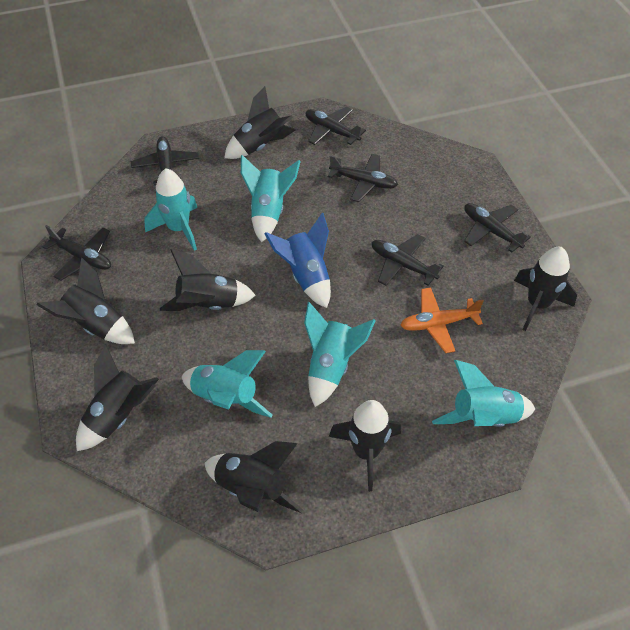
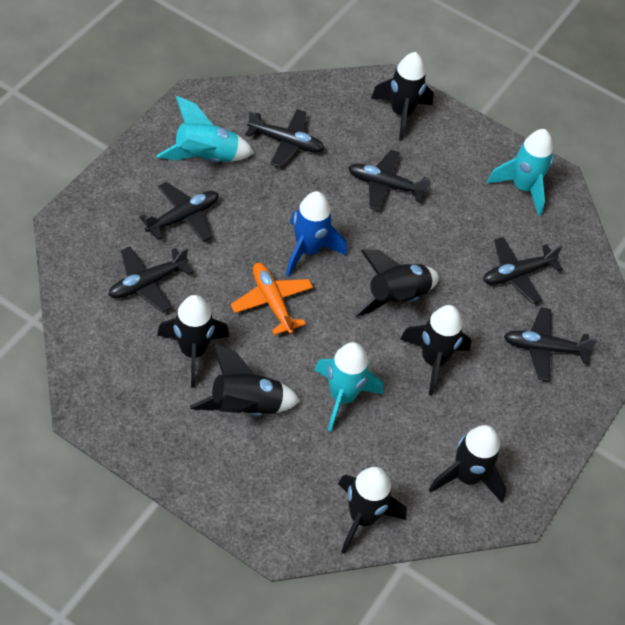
turquoise rocket: [144,168,197,251] [182,350,273,418] [241,155,301,242] [304,302,376,407] [432,360,535,427] = 5 -> [157,96,254,163] [314,342,383,432] [487,129,553,216] = 3

